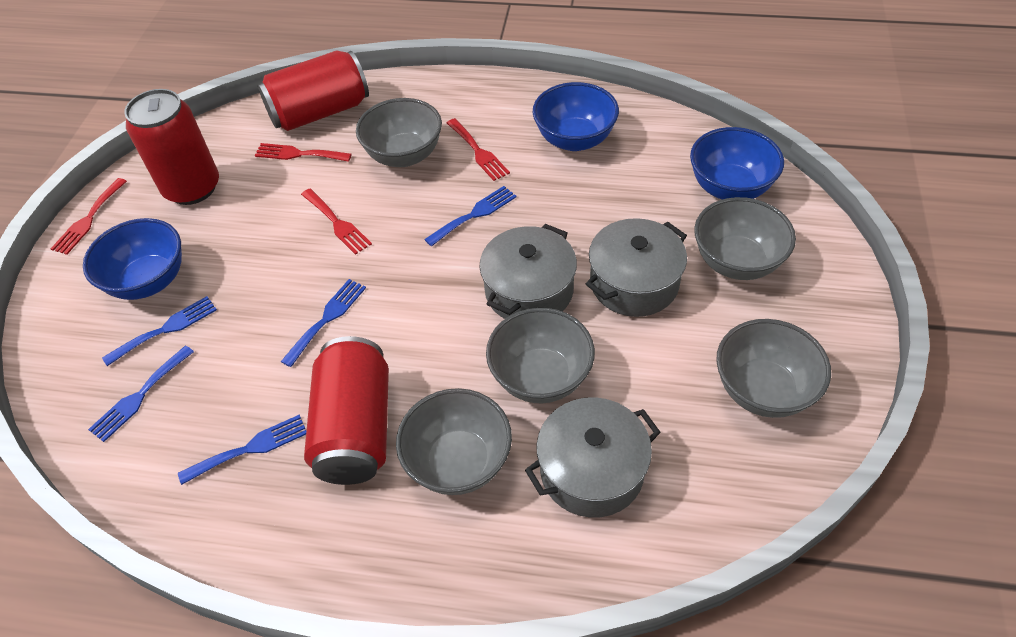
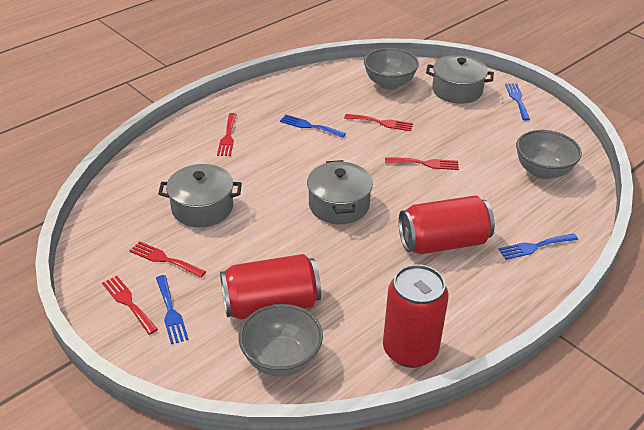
blue bowl: [83,218,182,300] [532,82,619,151] [690,127,784,200] = 3 -> none = 0
blue fork: [88,345,194,442] [102,296,217,366] [178,415,306,485] [281,279,366,367] [424,186,517,246] = 5 -> [156,275,189,344] [280,115,346,138] [498,233,578,260] [505,83,530,120] = 4
grey bowl: [356,98,442,167] [396,388,512,495] [486,308,595,403] [694,197,796,280] [716,319,831,418] = 5 -> [239,304,323,377] [364,48,419,90] [516,130,582,179] = 3
red fork: [51,178,127,255] [255,143,352,162] [301,189,372,255] [447,118,510,181] = 4 -> [102,276,158,335] [130,241,206,278] [217,113,237,156] [344,114,413,131] [385,157,459,170] = 5

